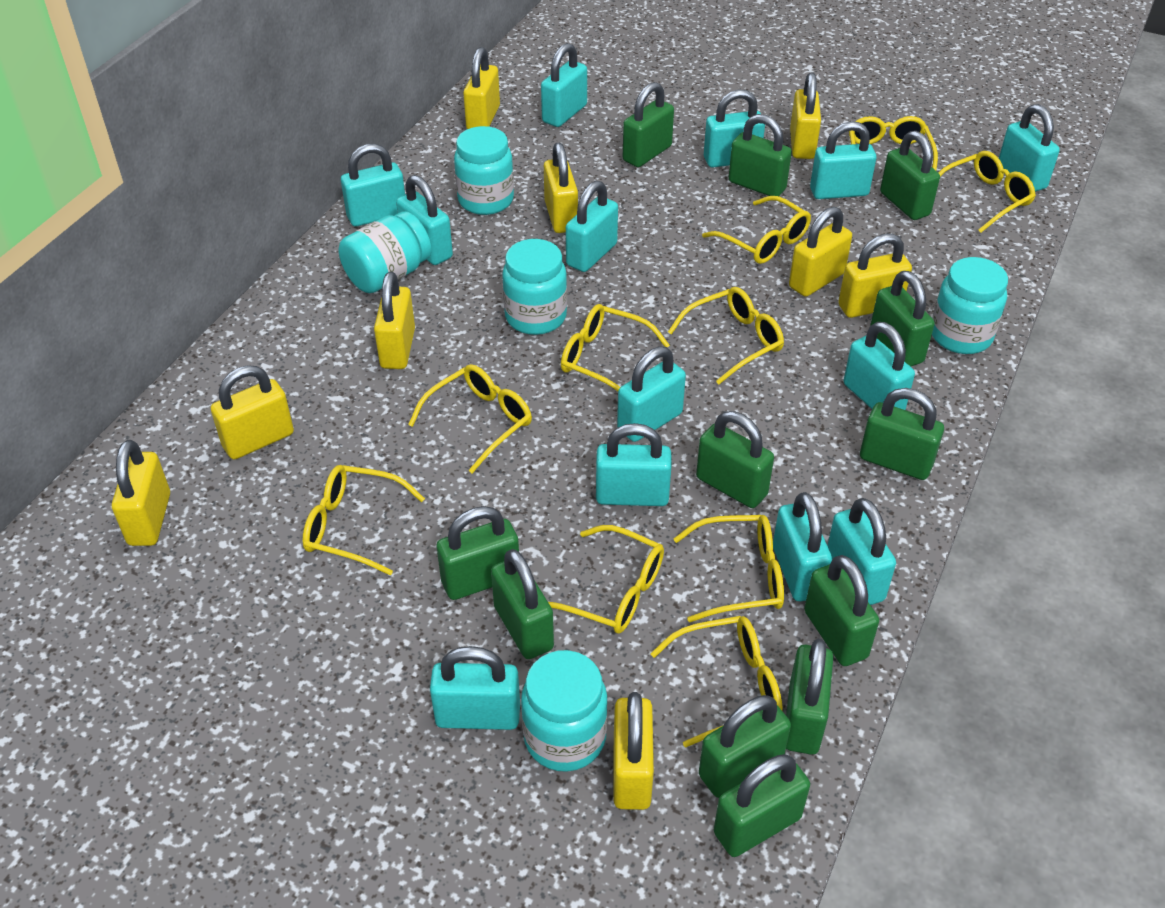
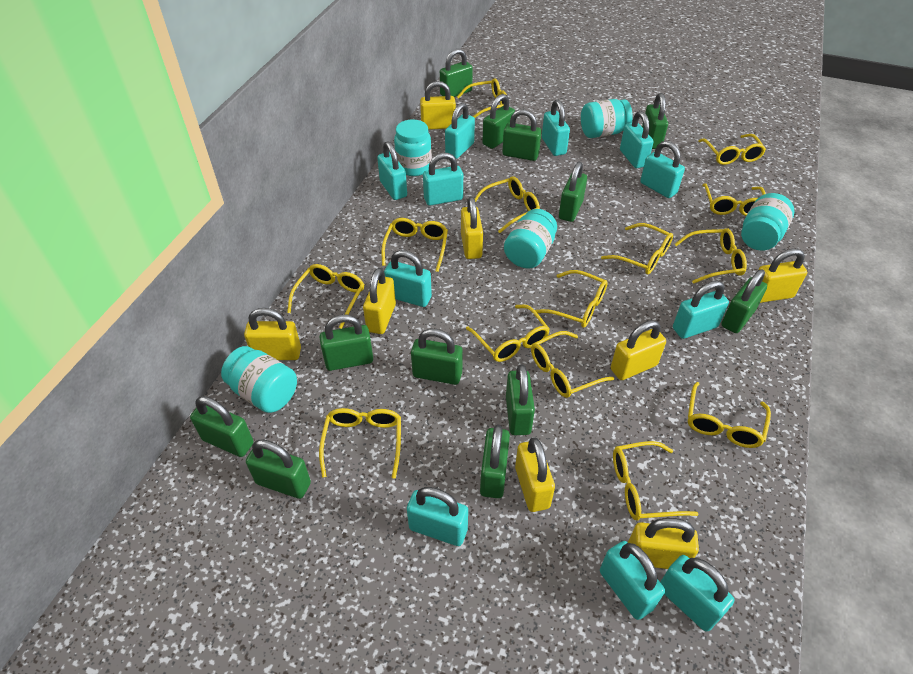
turquoise padlock: [341,144,405,227] [396,175,453,265] [430,646,520,730] [541,43,587,127] [566,181,618,272] [596,423,672,506] [617,346,686,442] [704,90,765,168] [773,492,832,601] [810,121,876,199] [827,498,896,605] [844,322,915,410] [999,104,1060,192] = 13 -> [377,141,407,200] [384,250,432,307] [407,487,468,546] [423,153,463,206] [445,103,475,159] [542,100,570,156] [600,541,665,620] [620,111,654,168] [640,141,685,198] [660,555,734,632] [673,281,729,339] = 11
yellow glasses: [302,465,425,575] [408,364,532,473] [548,525,664,634] [561,304,670,391] [650,616,783,748] [668,287,784,384] [673,515,784,622] [702,196,811,264] [849,116,938,170] [939,151,1036,233] = 10 -> [287,264,364,329] [319,408,401,479] [381,218,448,272] [457,78,507,118] [466,305,550,362] [475,176,540,233] [531,331,614,398] [535,270,608,328] [601,223,673,274] [613,441,698,521] [675,228,747,284] [688,382,771,448] [698,134,766,165] [702,183,765,216] = 14
yellow padlock: [112,440,170,546] [211,365,294,460] [374,272,415,369] [463,47,500,129] [544,143,578,233] [613,692,654,810] [789,207,852,297] [790,72,821,159] [838,234,912,318] = 9 -> [244,308,301,360] [363,268,396,334] [420,81,456,130] [461,197,483,259] [515,437,555,512] [611,320,666,380] [628,518,699,569] [759,249,807,303] = 8

